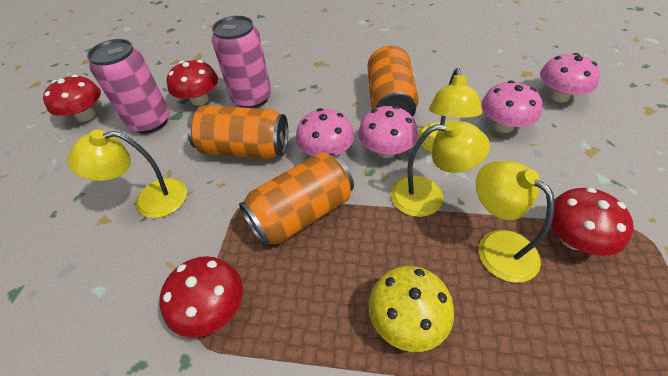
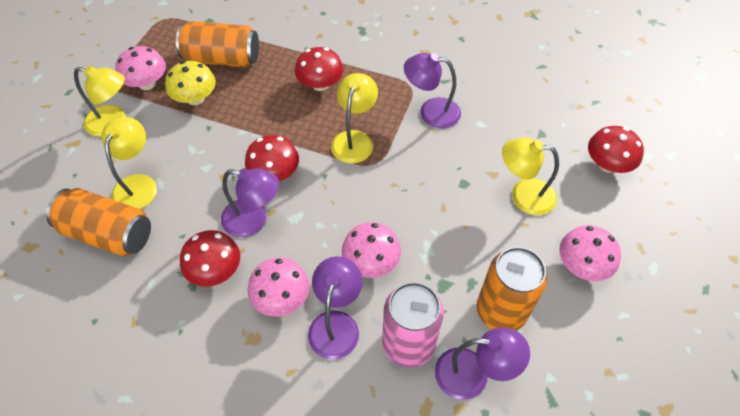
pink can: [87,39,170,134] [212,16,271,108] = 2 -> [382,282,444,368] = 1
purple lamp: none = 0 -> [221,168,279,237] [308,256,363,359] [404,53,461,128] [435,328,530,400] = 4

